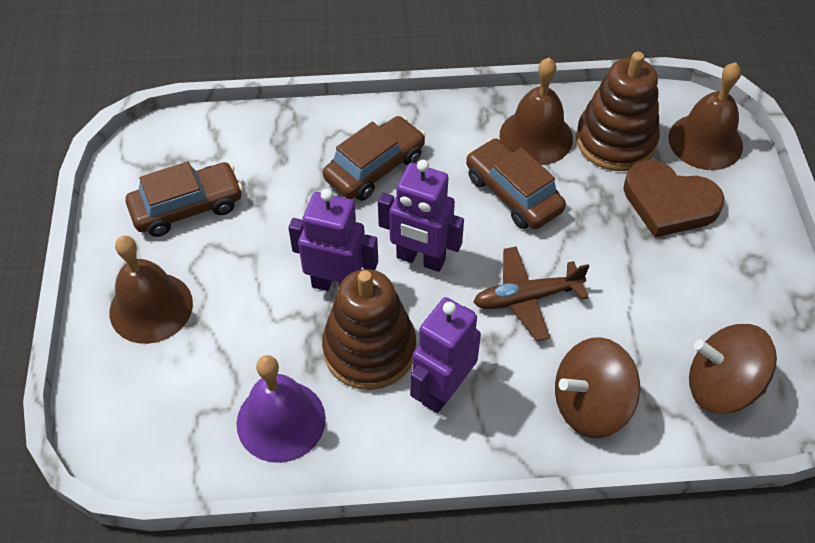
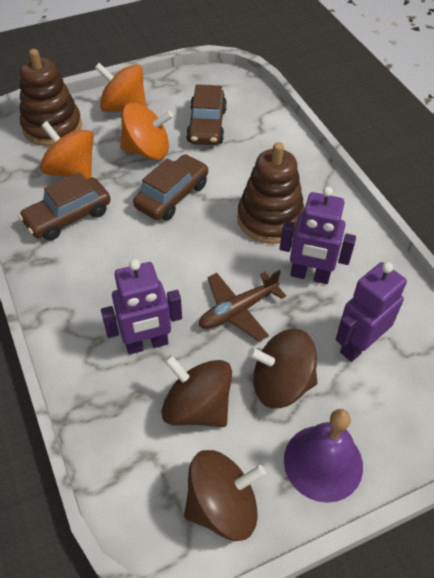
brown bell: [110,236,193,344] [499,58,573,165] [668,62,743,170] = 3 -> none = 0
brown heart: [623,160,725,238] = 1 -> none = 0
brown spinning top: [555,337,640,438] [689,324,777,414] = 2 -> [161,355,232,427] [184,450,266,541] [248,329,317,408] = 3
orange spinning top: none = 0 -> [40,121,94,180] [95,63,146,112] [120,103,173,160] = 3

